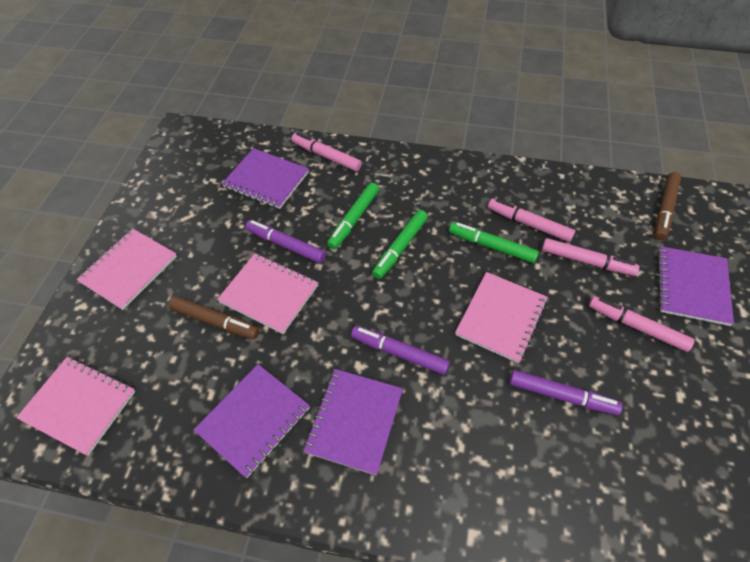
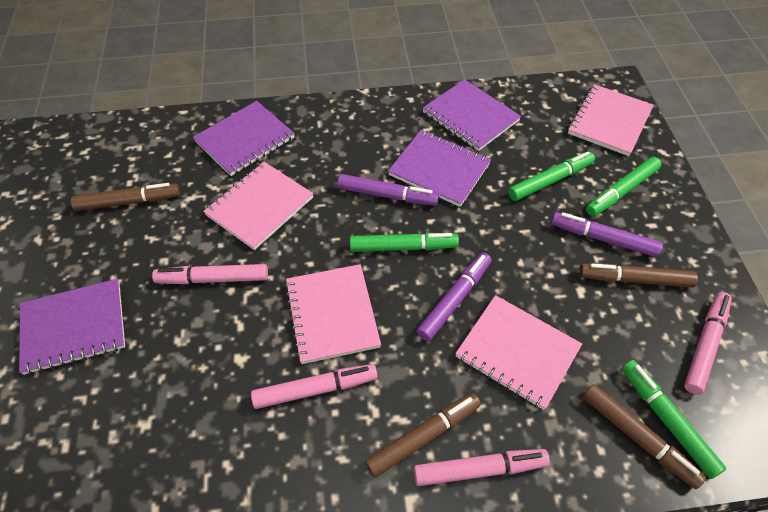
brown marker: [169,296,259,339] [655,172,681,240] = 2 -> [71,183,180,211] [365,393,481,478] [579,263,698,288] [583,384,706,489] = 4
green marker: [327,183,379,249] [372,210,428,279] [449,222,539,263] = 3 -> [350,233,459,252] [508,152,595,201] [586,157,661,216] [622,360,726,479] = 4

